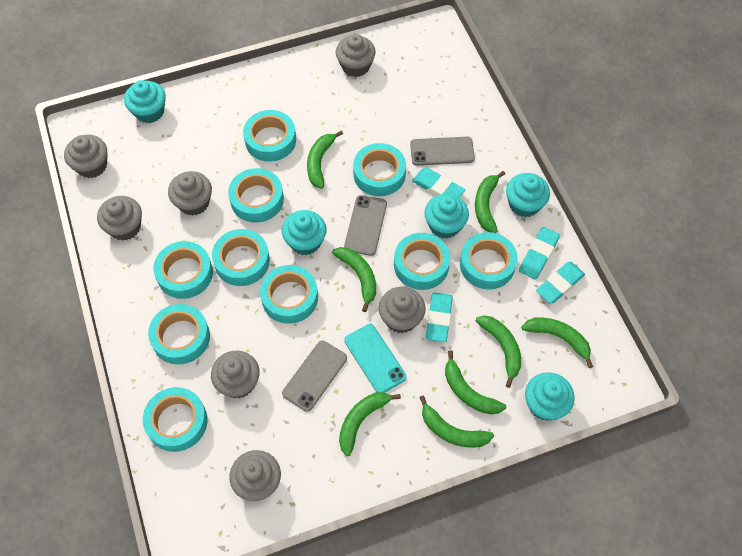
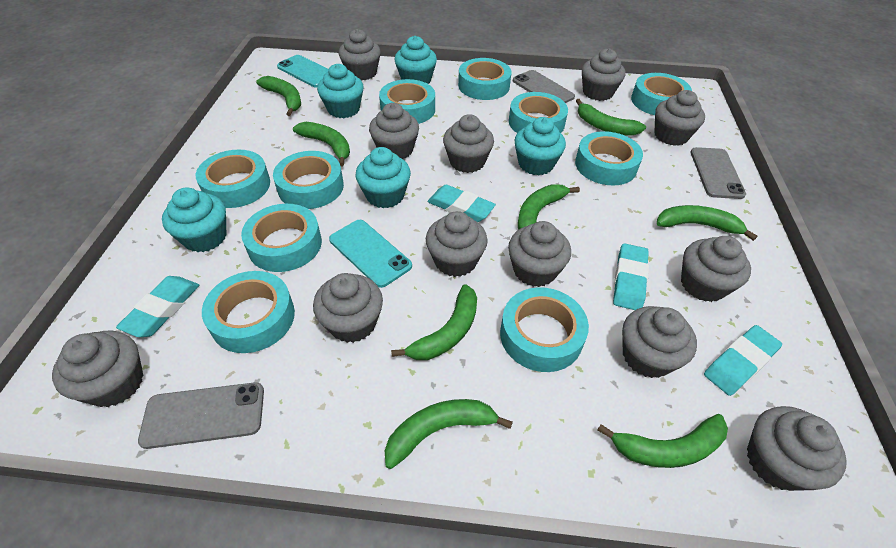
grey cupcake: [64,135,108,178] [97,196,142,241] [168,171,212,216] [211,351,260,398] [229,450,281,501] [336,34,376,77] [379,287,426,333] = 7 -> [52,331,144,407] [313,273,383,343] [339,29,381,81] [369,103,419,159] [426,211,488,277] [443,114,494,173] [508,221,571,287] [582,48,626,101] [622,306,697,378] [654,90,705,146] [681,236,751,302] [747,406,847,491] = 12
turquoise phone: [344,324,406,393] = 1 -> [277,55,328,87] [329,220,412,288] = 2

